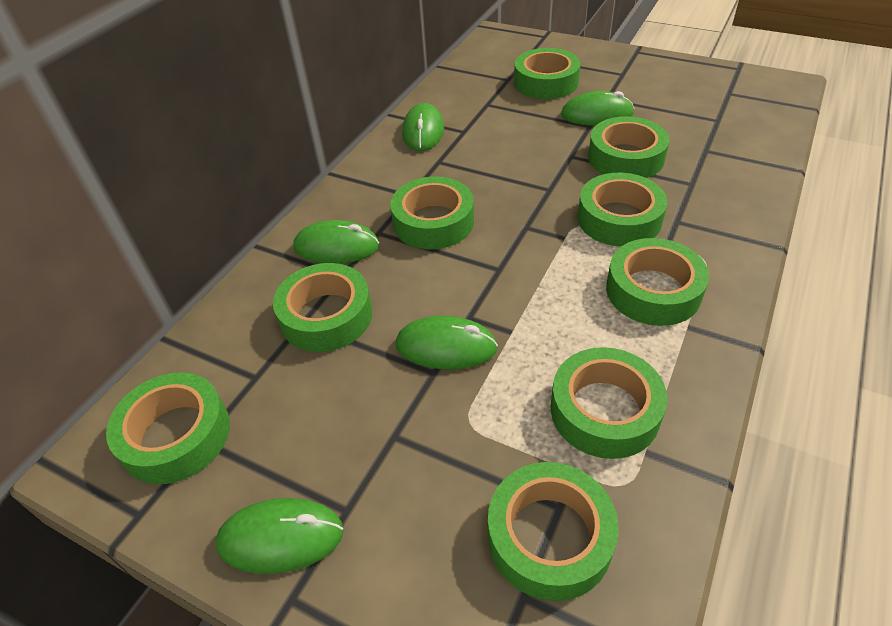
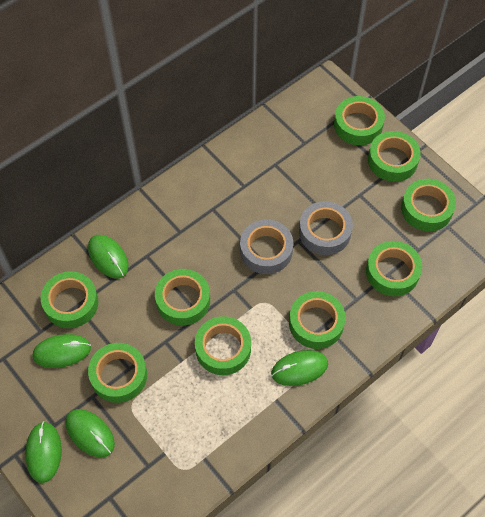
grey tape: none = 0 -> [240,220,293,274] [299,201,353,255] = 2

